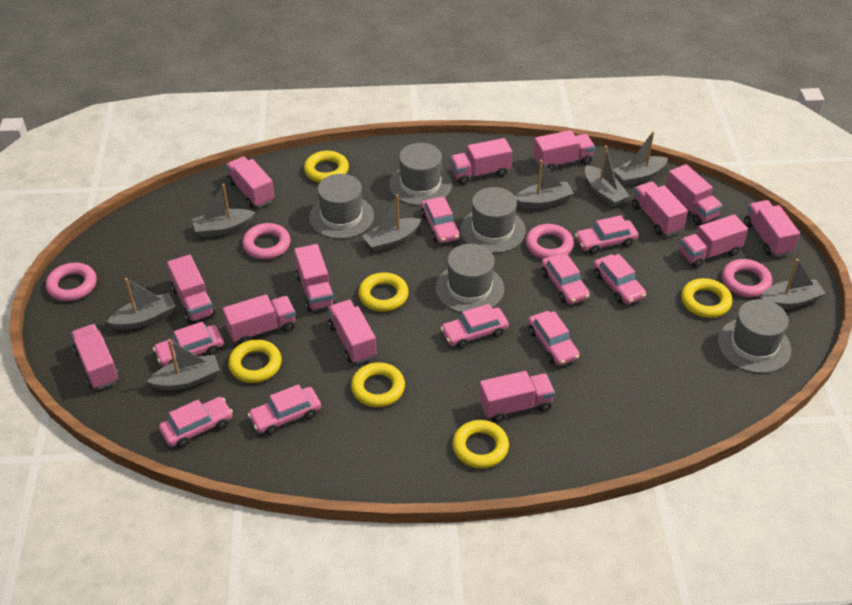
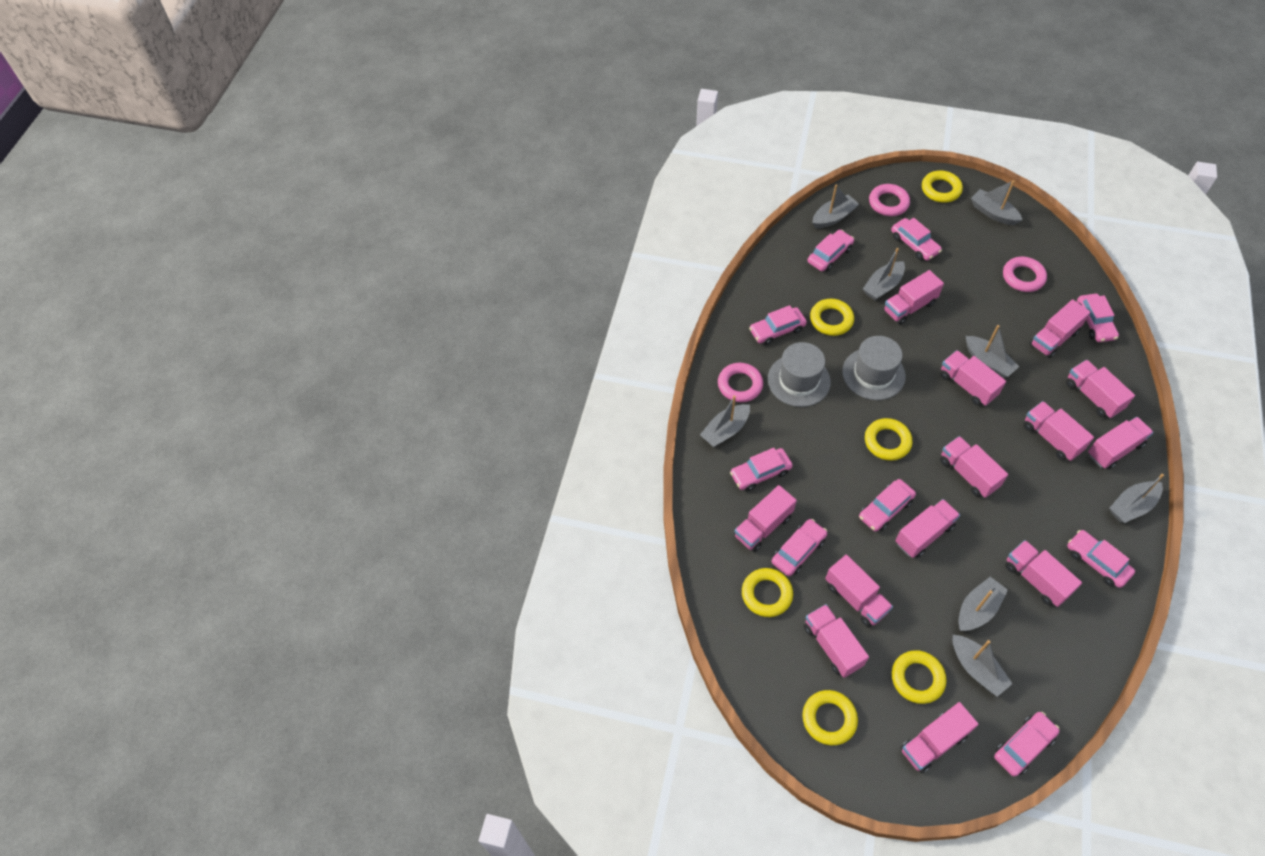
grey hat: [309,174,374,239] [389,143,452,206] [435,244,504,313] [460,187,526,253] [718,299,791,373] = 5 -> [768,342,831,407] [842,336,906,400] = 2
pink ring: [46,263,97,301] [242,223,291,260] [525,224,574,259] [722,259,772,297] = 4 -> [718,363,763,402] [869,184,910,216] [1003,257,1047,292] = 3

